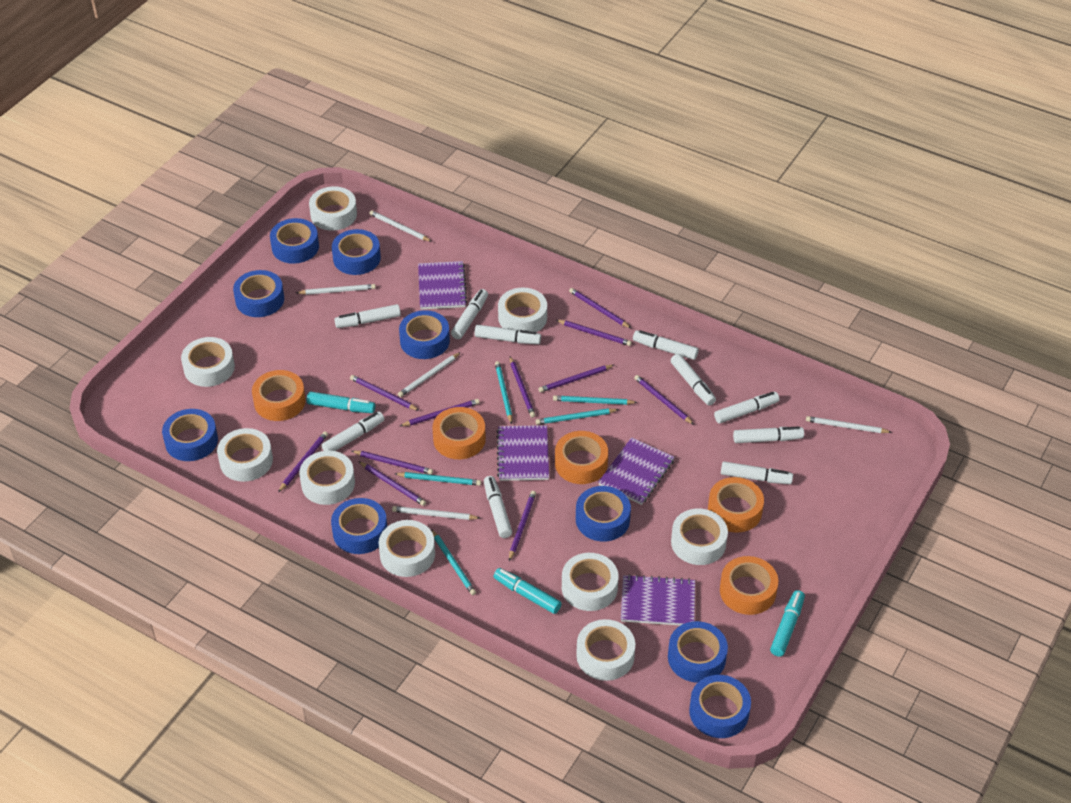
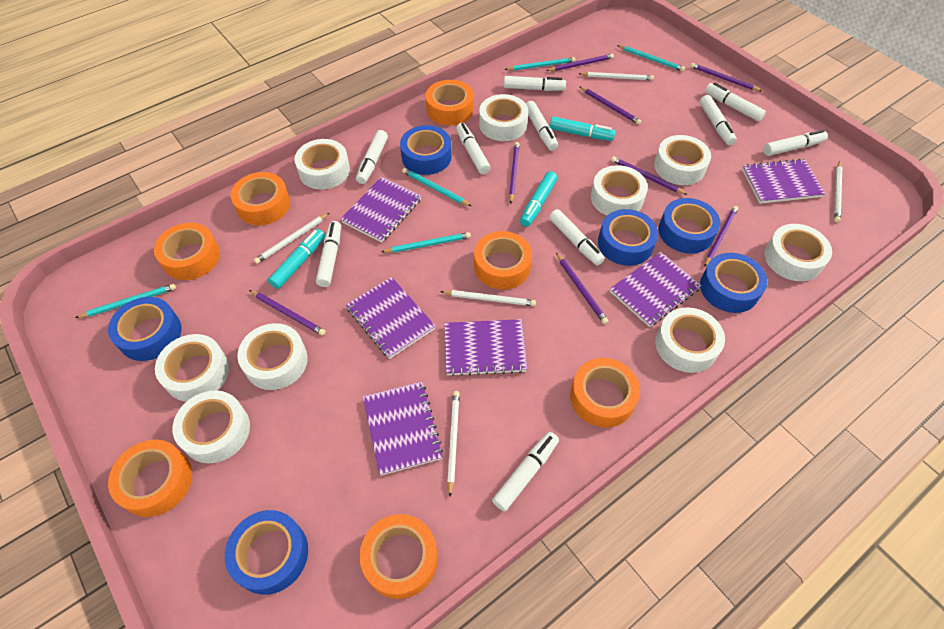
blue tape: [162,409,218,461] [233,270,284,317] [270,218,319,264] [331,498,387,554] [332,229,381,275] [399,310,450,359] [576,486,631,541] [668,621,728,683] [689,675,751,738] = 9 -> [108,297,182,361] [225,510,308,595] [400,125,452,175] [598,209,658,266] [659,198,720,254] [700,253,767,313] = 6
orange tape: [252,370,306,421] [432,407,486,459] [555,431,608,484] [708,477,764,533] [720,556,778,615] = 5 -> [108,440,192,517] [154,223,220,280] [230,172,290,225] [360,514,438,599] [426,80,474,126] [474,231,532,290] [570,358,640,428] = 7
purple notebook: [418,261,467,310] [496,425,549,481] [598,437,675,505] [621,574,695,626] = 4 -> [340,177,421,243] [346,277,436,359] [363,382,443,476] [444,319,527,376] [610,252,701,327] [742,159,825,204] = 6
purple pencil: [278,431,328,492] [350,375,419,411] [352,451,433,474] [358,461,426,506] [400,399,480,426] [509,491,536,561] [510,357,535,417] [538,365,614,392] [556,320,632,346] [569,288,631,328] [634,375,694,425] = 11 -> [249,290,326,336] [509,142,519,203] [546,54,614,71] [556,253,608,324] [579,86,641,125] [611,156,688,195] [690,63,762,91] [704,206,738,267] = 8

